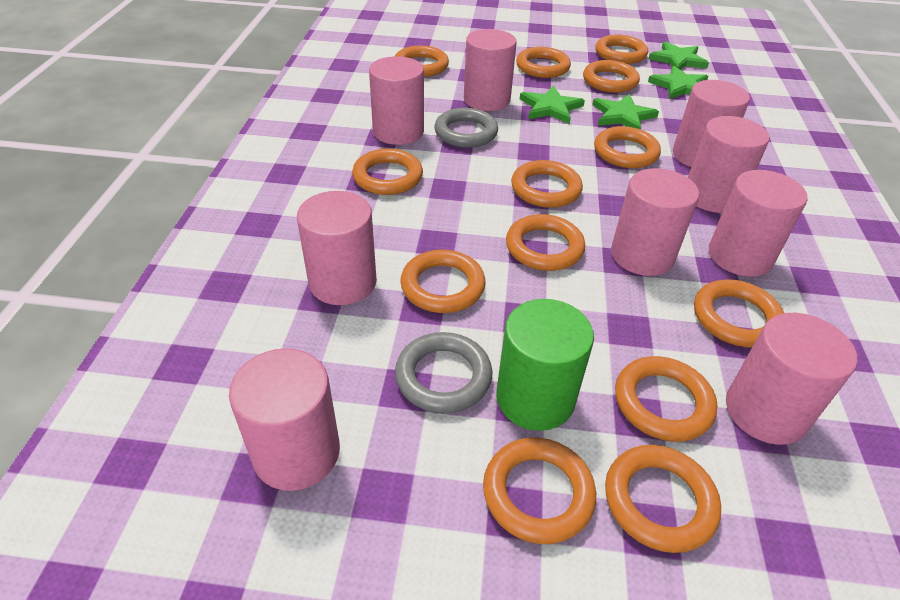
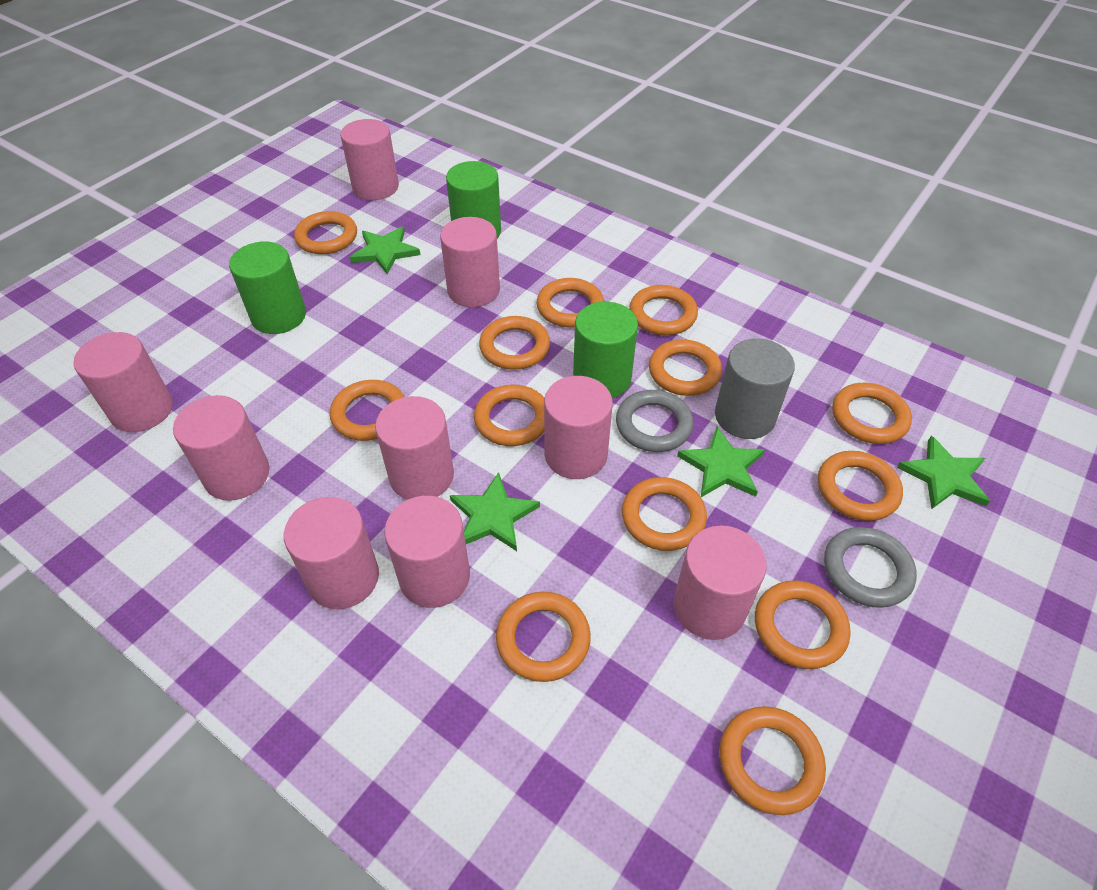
green cylinder: [496,299,594,431] = 1 -> [229,242,306,334] [446,161,501,238] [573,302,638,398] = 3
grey cylinder: none = 0 -> [715,338,795,439] = 1

